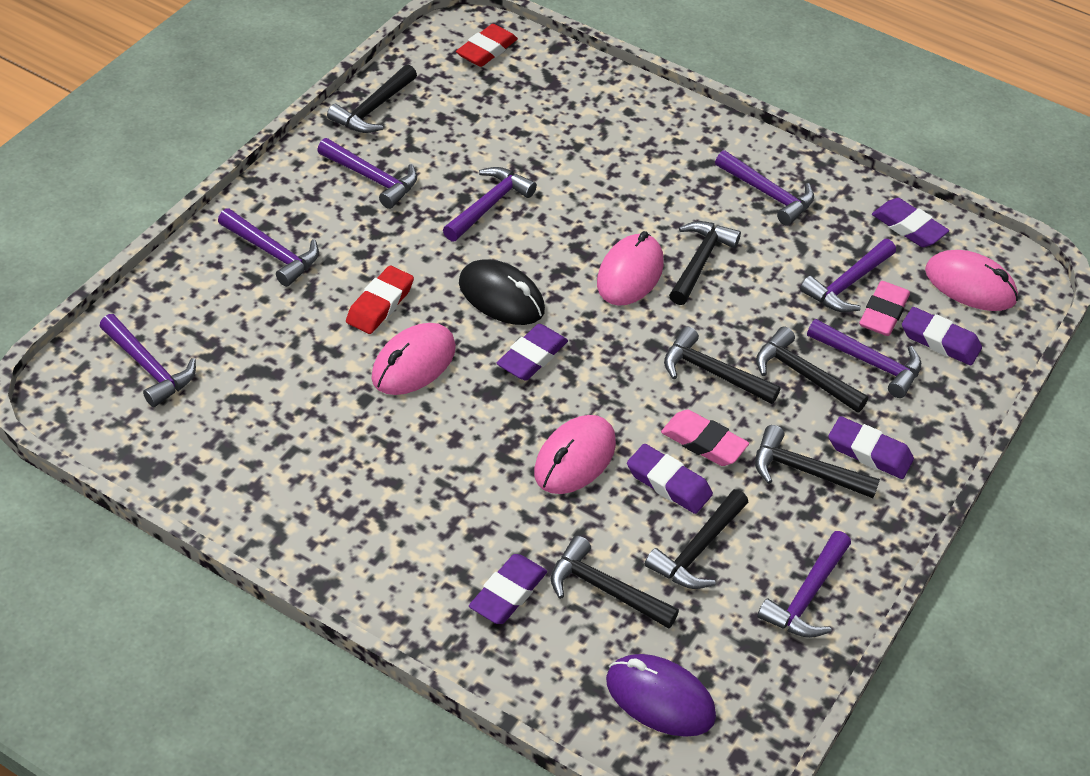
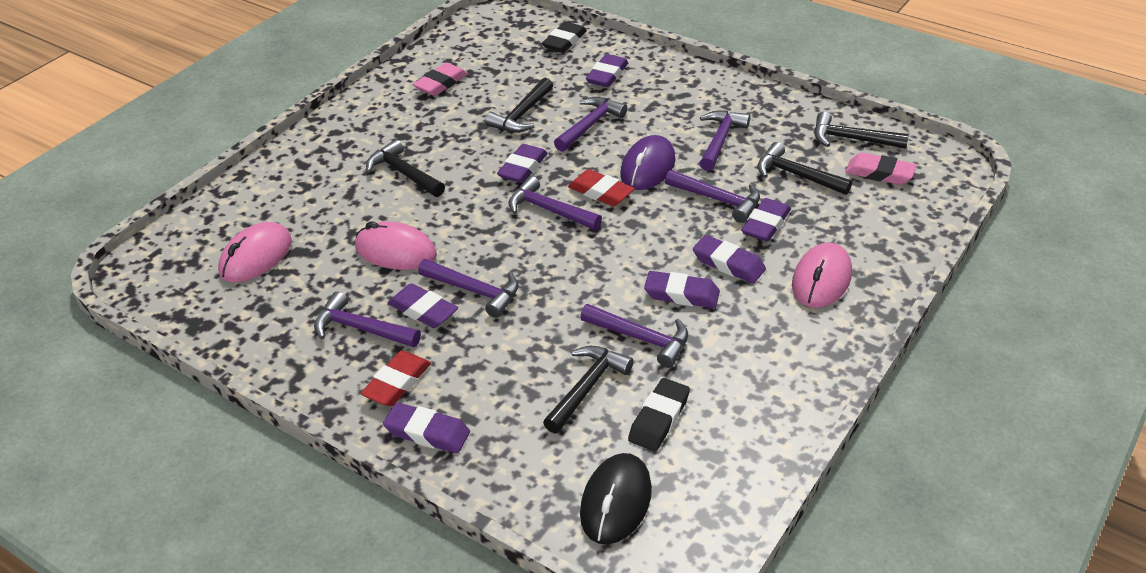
black eraser: none = 0 -> [542,22,587,53] [628,378,690,451] = 2
black hammer: [327,64,417,133] [551,536,679,629] [645,489,749,589] [664,327,781,404] [669,221,741,305] [755,425,880,498] [756,326,868,413] = 7 -> [366,139,445,197] [485,78,553,132] [543,346,634,434] [757,142,852,195] [814,111,909,149] = 5
pink mouse: [371,323,456,395] [534,415,616,494] [597,231,664,306] [925,250,1018,311] = 4 -> [218,222,292,282] [355,221,437,270] [792,243,852,308] = 3
purple eraser: [469,554,547,624] [497,324,568,381] [627,444,713,514] [828,416,914,479] [872,198,949,247] [902,307,982,365] = 6 -> [383,402,470,453] [388,283,458,328] [497,144,548,183] [586,54,628,87] [644,271,720,308] [693,235,766,283] [741,198,791,242] = 7
purple hammer: [99,314,196,407] [218,209,319,287] [317,138,417,209] [443,167,537,242] [715,150,814,226] [757,531,851,638] [800,239,896,312] [807,319,921,398] = 8 -> [314,292,421,347] [418,259,519,318] [508,176,602,230] [554,97,627,152] [580,304,688,368] [665,170,760,223] [700,111,750,171] = 7

